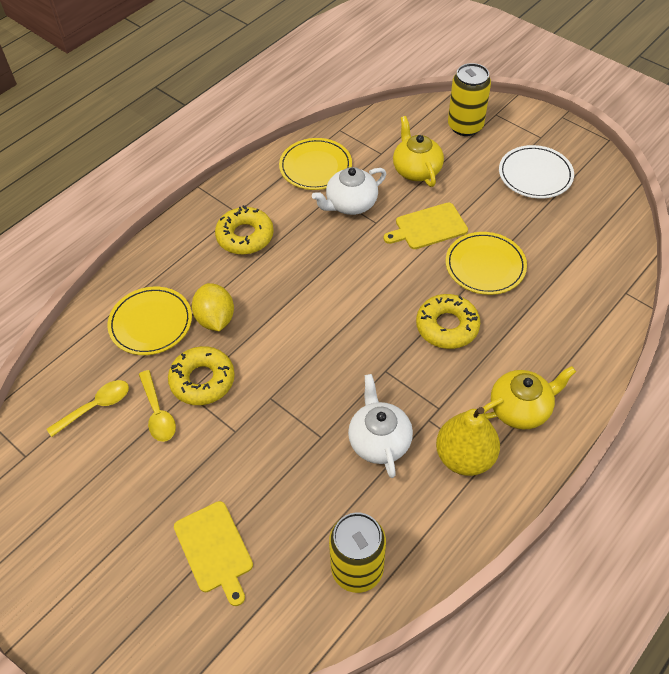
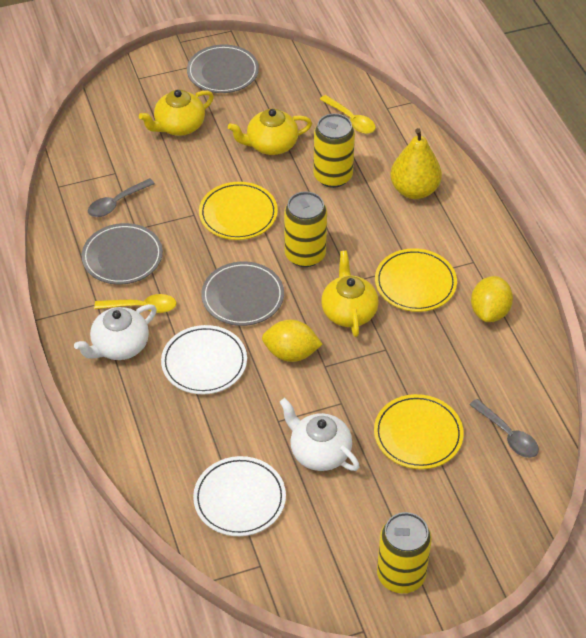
grey plate: none = 0 -> [82,223,163,285] [187,44,259,93] [201,261,284,326] = 3
grey spoon: none = 0 -> [88,178,155,217] [470,399,539,458] = 2
white plate: [499,145,574,199] = 1 -> [161,325,247,394] [193,456,286,536] = 2
yellow can: [329,513,386,593] [448,63,491,136] = 2 -> [284,191,327,267] [313,113,355,188] [377,512,432,593] = 3
yellow cutting board: [174,501,253,606] [384,202,468,249] = 2 -> none = 0
yellow donut: [168,346,235,405] [215,205,274,255] [416,294,480,349] = 3 -> none = 0
yellow lemon: [192,283,234,331] = 1 -> [262,320,323,362] [471,276,513,322] = 2
yellow teapot: [393,116,444,187] [483,366,576,430] = 2 -> [139,90,214,136] [228,109,312,155] [321,251,379,337] = 3

